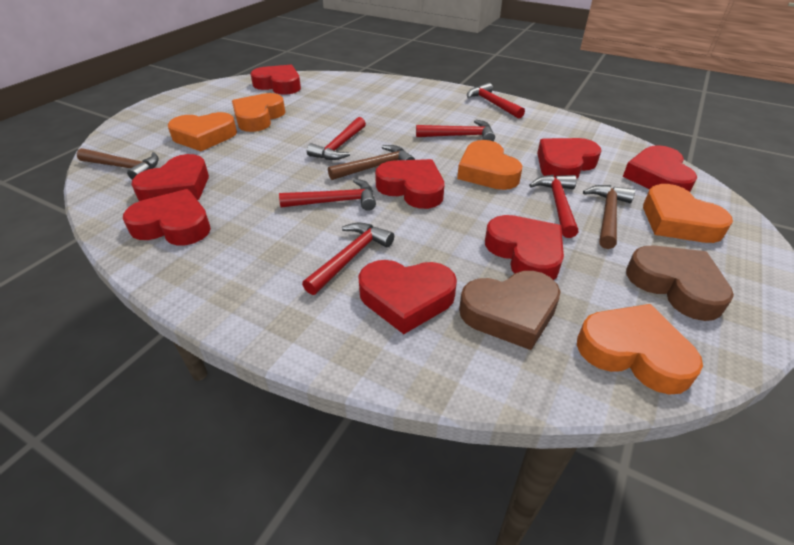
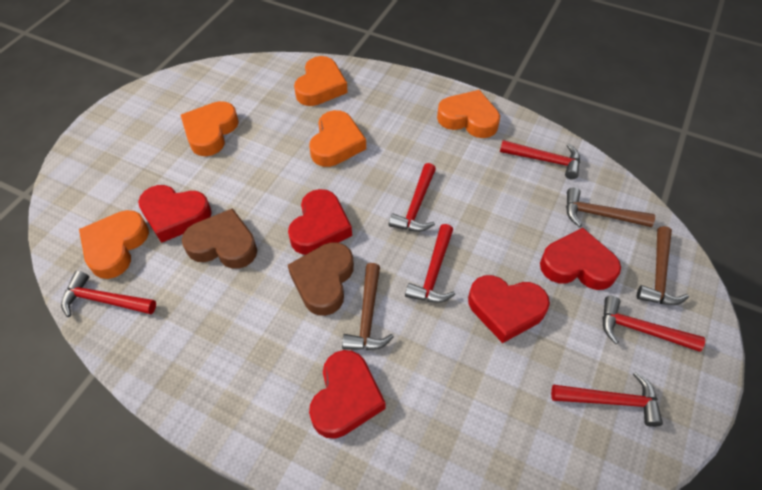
red heart: [123,189,211,245] [131,154,209,201] [251,65,301,95] [358,260,457,334] [375,159,444,209] [485,215,564,280] [537,138,601,179] [623,145,697,192] = 8 -> [138,185,212,243] [288,189,352,255] [309,350,385,439] [468,275,550,343] [540,228,621,290] = 5

